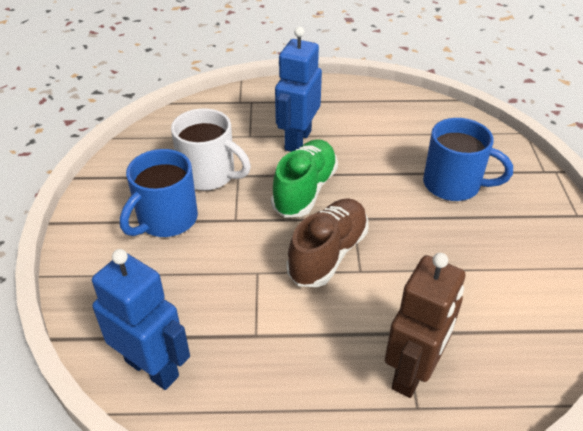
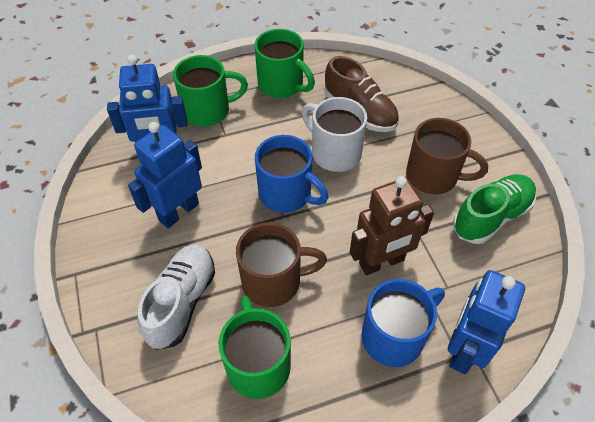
blue robot: [92,249,190,390] [275,27,322,152] = 2 -> [107,55,188,142] [128,122,202,228] [448,270,525,374] = 3
brown mug: none = 0 -> [236,223,327,307] [406,118,488,194] = 2
green mug: none = 0 -> [173,55,248,127] [219,296,291,399] [254,29,315,98] = 3
white shoe: none = 0 -> [138,244,215,350] = 1

